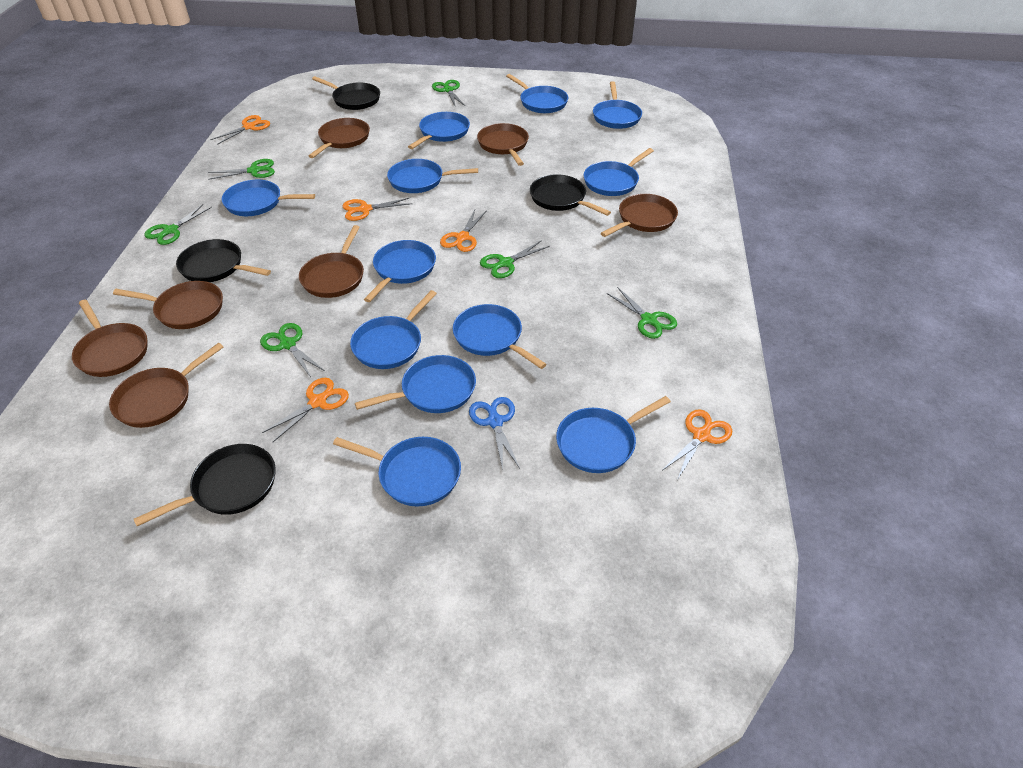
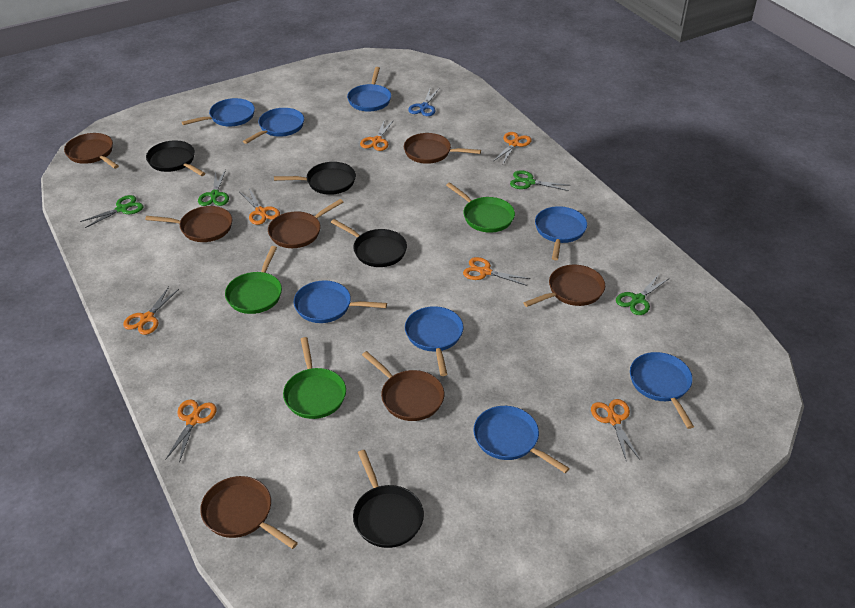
blue pan: [222,180,315,216] [333,437,461,507] [350,290,437,369] [355,355,476,413] [364,240,436,302] [387,159,478,193] [408,112,470,149] [453,304,547,369] [506,74,568,113] [556,396,671,473] [584,148,654,196] [593,81,642,129] = 12 -> [182,98,255,127] [243,108,304,144] [294,280,387,323] [347,67,391,111] [405,306,464,376] [473,406,570,473] [535,206,587,260] [630,352,694,429] = 8
green pan: none = 0 -> [225,246,282,314] [283,337,346,419] [446,183,515,233] = 3
green scissors: [144,204,212,245] [208,159,275,180] [260,323,325,377] [432,80,465,106] [480,240,550,278] [607,287,677,339] = 6 -> [80,195,143,228] [198,170,229,206] [510,170,569,191] [616,274,668,315] = 4
orange scissors: [210,115,270,145] [262,378,349,442] [342,198,413,221] [440,210,487,252] [663,409,732,480] = 5 -> [123,287,179,335] [165,399,217,463] [240,188,280,225] [360,119,394,151] [463,257,530,286] [494,132,532,164] [591,399,640,462] = 7

